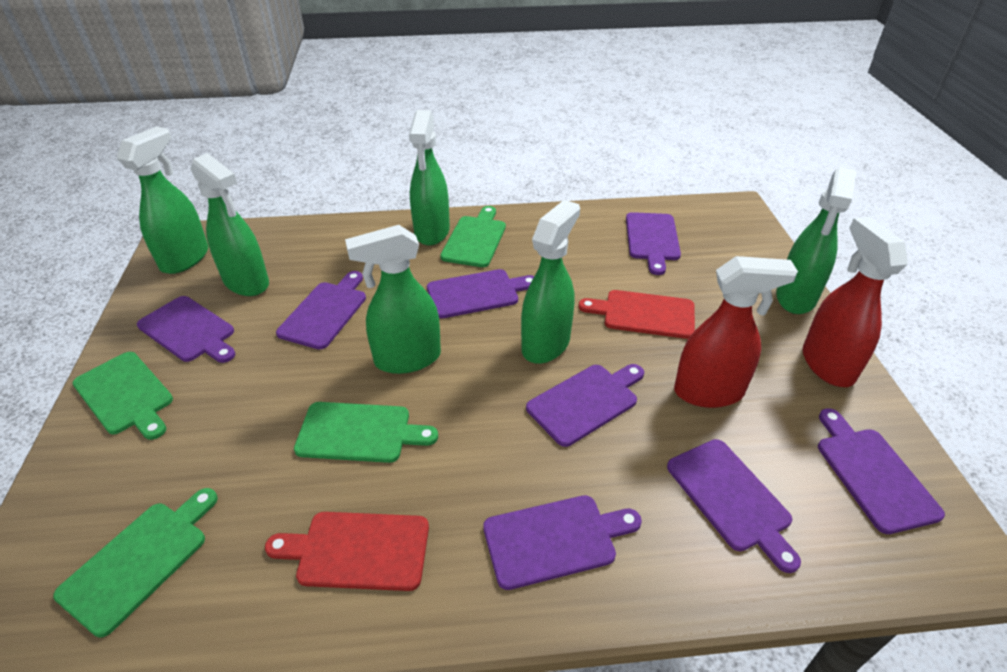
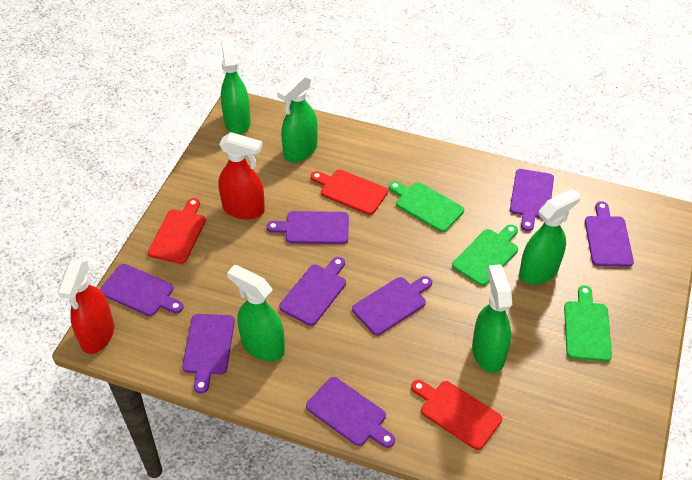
green cutting board: [53,488,218,638] [73,352,173,440] [294,402,438,463] [440,206,506,267] = 4 -> [389,181,464,232] [452,224,518,286] [564,285,612,362] = 3
green spray bottle: [117,126,208,274] [190,153,269,296] [345,225,441,374] [409,110,450,245] [521,200,580,364] [776,167,856,314] = 6 -> [221,37,251,135] [227,265,285,361] [277,73,318,162] [472,264,512,373] [519,189,581,285] = 5
red cutting board: [265,512,429,591] [579,290,695,339] = 2 -> [148,198,206,264] [311,170,388,215] [411,380,502,450] = 3

